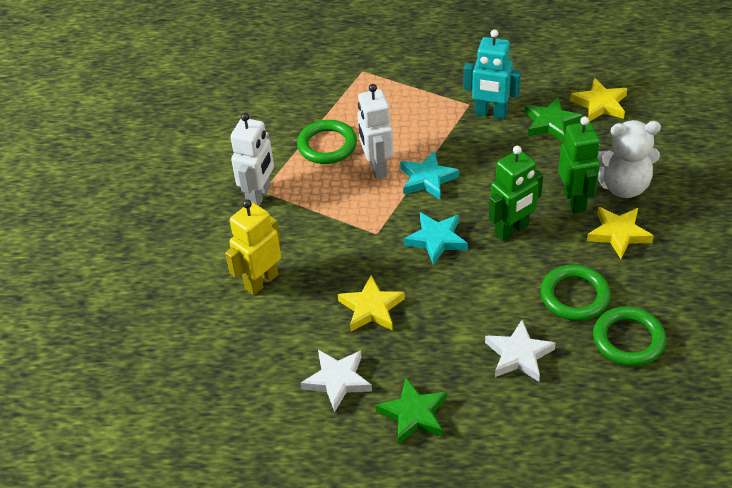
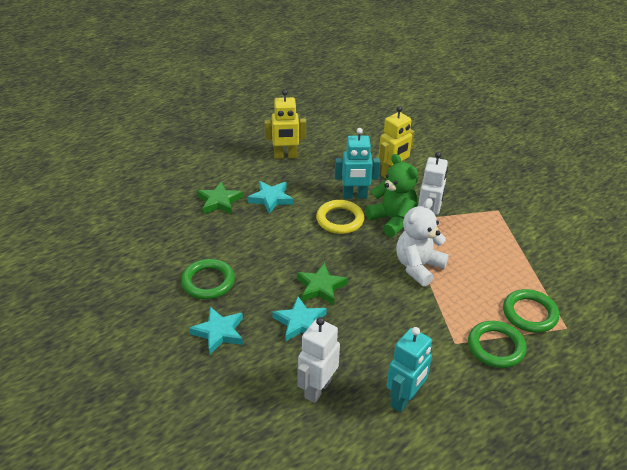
green robot: [489,146,543,241] [558,117,600,214] = 2 -> none = 0
green teddy bear: none = 0 -> [365,154,418,237] = 1
turquoise robot: [463,29,521,119] = 1 -> [335,128,380,199] [386,327,432,413] = 2
turquoise star: [400,151,459,200] [404,212,468,265] = 2 -> [189,307,243,355] [247,181,293,214] [272,296,327,342] = 3
white star: [301,350,372,412] [485,320,556,382] = 2 -> none = 0
yellow ring: none = 0 -> [316,200,364,234] = 1
yellow robot: [225,199,281,295] = 1 -> [264,90,306,159] [379,106,415,178] = 2
yellow star: [338,275,405,332] [570,78,628,122] [587,207,654,259] = 3 -> none = 0

